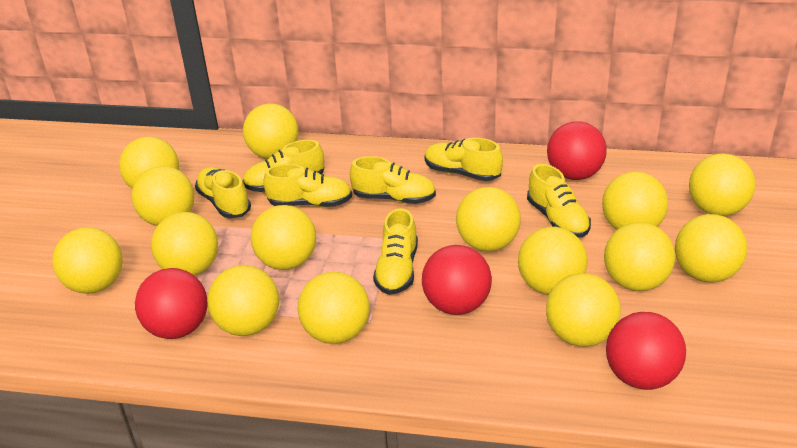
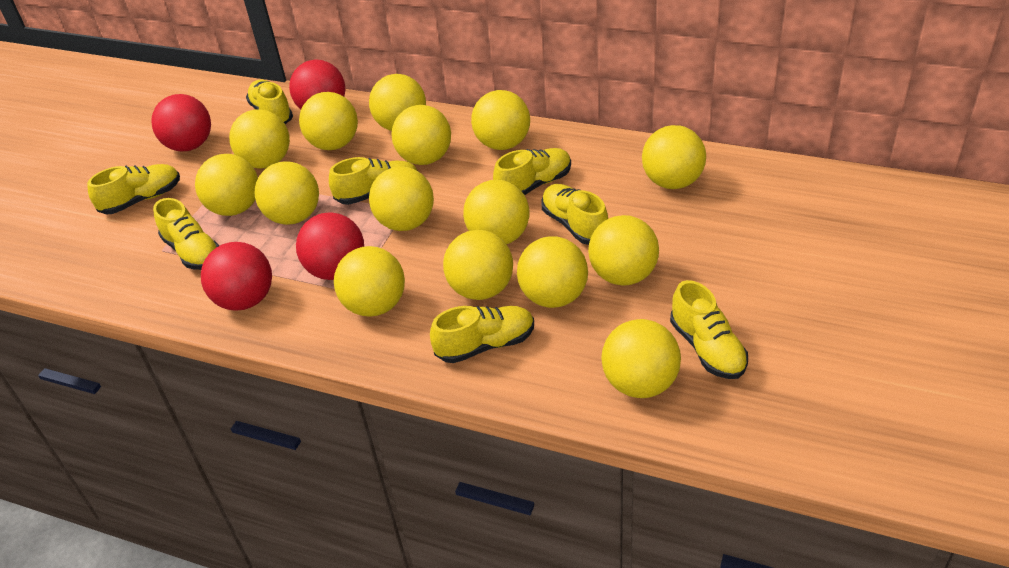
yellow shoe: [195,167,251,218] [243,140,324,192] [263,164,352,207] [350,156,436,204] [373,208,418,295] [425,138,503,181] [527,164,591,238] = 7 -> [87,164,180,215] [153,198,220,270] [246,80,293,124] [329,157,419,205] [430,306,534,363] [493,148,571,195] [541,184,608,245] [670,280,748,379] = 8

